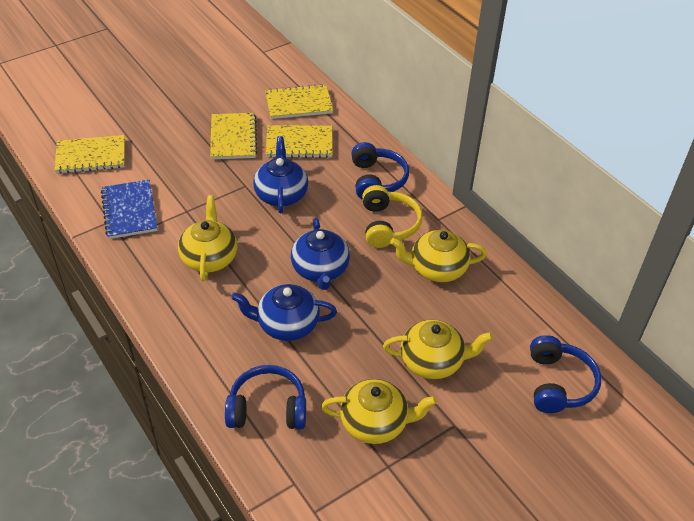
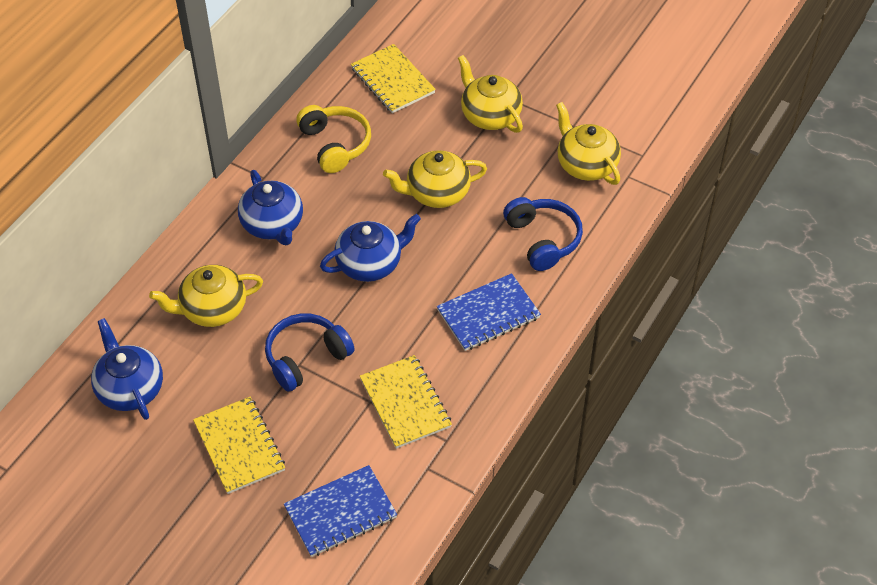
blue headphones: [225,365,306,429] [351,142,409,200] [530,335,601,413] = 3 -> [265,313,354,392] [503,197,583,271] = 2
blue notebook: [101,180,158,239] = 1 -> [284,465,397,557] [437,273,541,351] = 2
yellow notebook: [54,135,125,174] [210,113,257,160] [265,84,333,119] [266,125,332,158] = 4 -> [193,397,285,494] [351,44,436,113] [360,355,452,449] = 3

